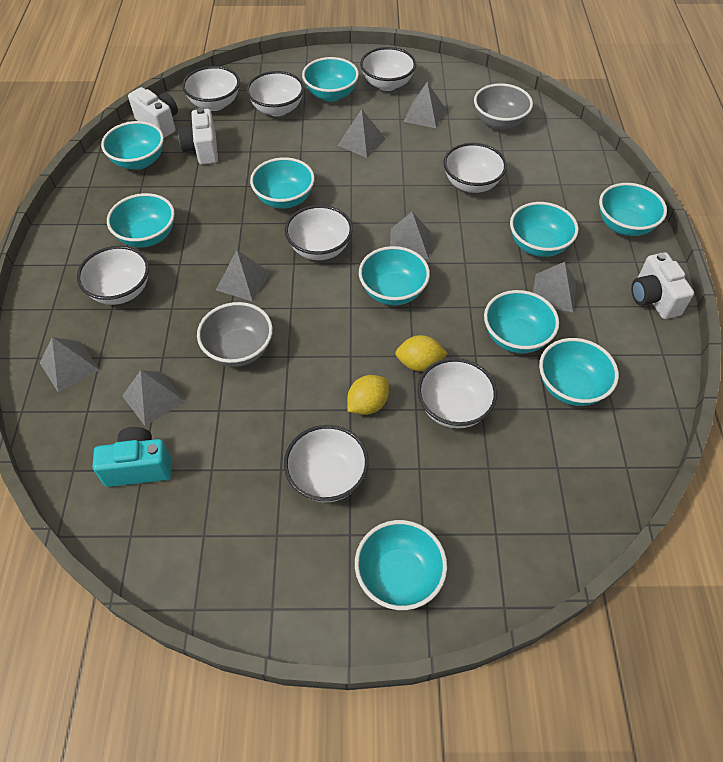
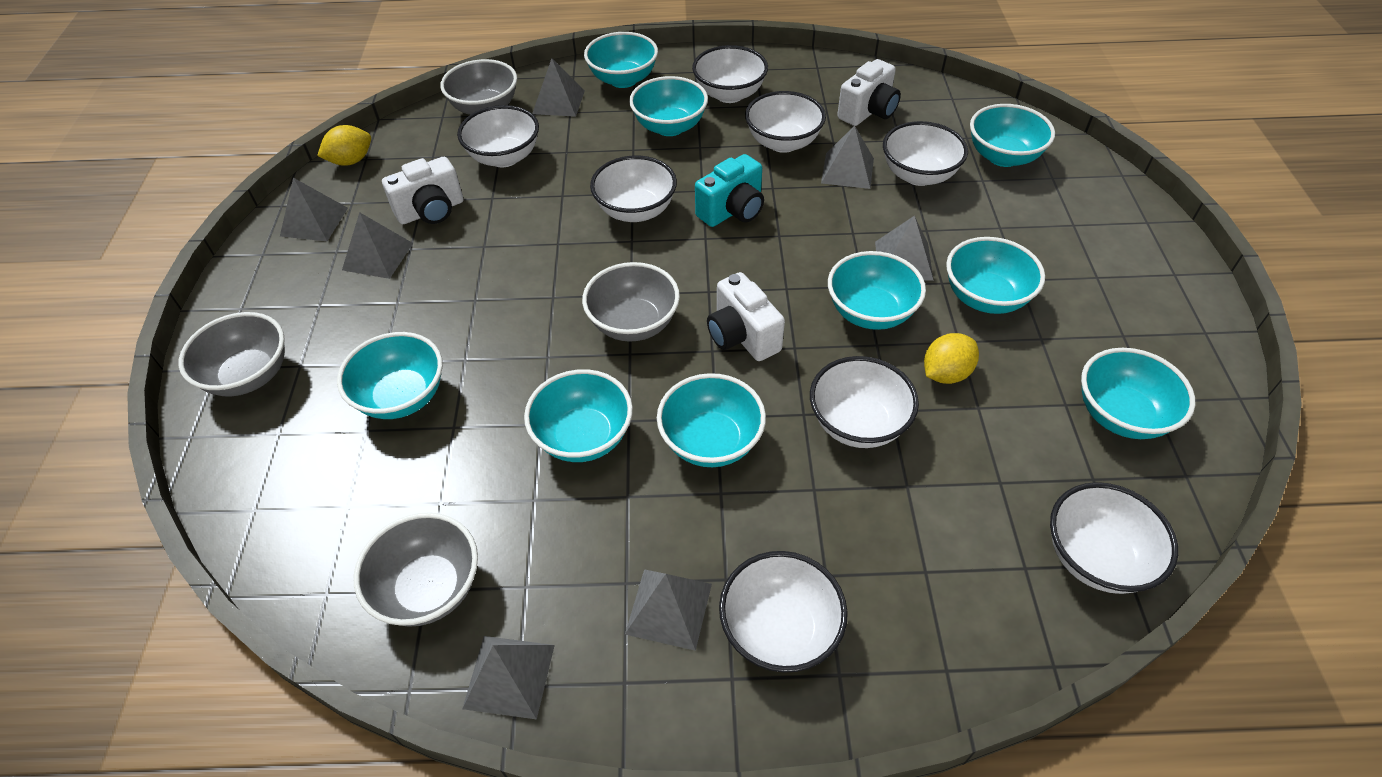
grey bowl: [197,302,273,367] [474,83,533,130] = 2 -> [179,312,285,396] [354,512,478,627] [440,59,517,115] [582,262,680,342] = 4
turquoise bowl: [101,121,164,170] [107,193,175,248] [250,157,315,209] [302,57,359,102] [355,520,447,610] [359,246,430,305] [484,290,559,353] [510,202,579,257] [539,338,619,406] [599,183,667,236] = 10 -> [337,332,443,419] [524,369,633,462] [584,32,658,88] [629,76,708,136] [657,373,766,467] [828,251,926,330] [946,237,1045,314] [970,104,1055,167] [1081,348,1195,439] = 9

